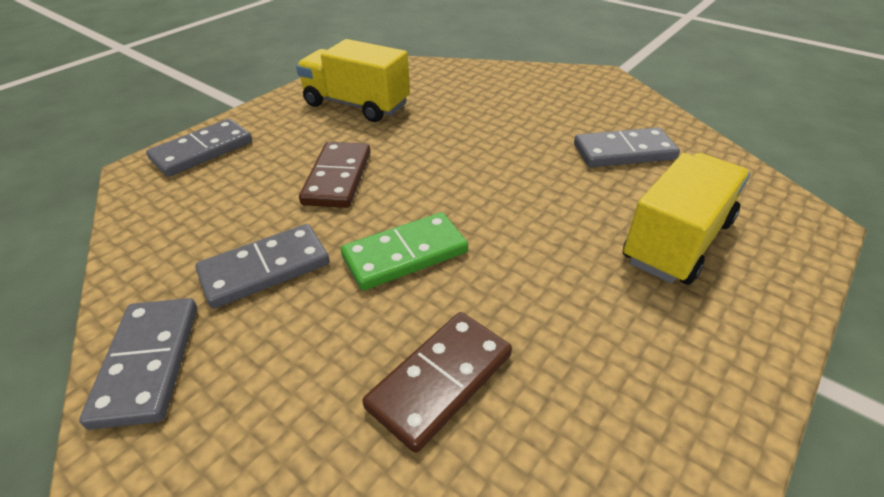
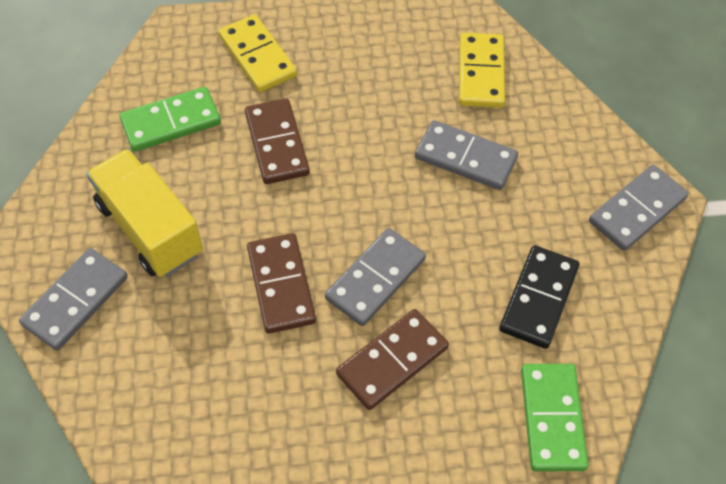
black domino: none = 0 -> [499,245,579,349] = 1
brown domino: [299,142,371,208] [362,312,512,453] = 2 -> [245,98,310,184] [247,233,316,334] [336,309,449,410] = 3
green domino: [341,212,468,291] = 1 -> [120,87,221,152] [521,364,589,472] = 2
yellow domino: none = 0 -> [218,14,297,92] [459,33,505,108] = 2
yellow truck: [296,39,410,122] [623,153,750,285] = 2 -> [87,149,203,277] = 1

